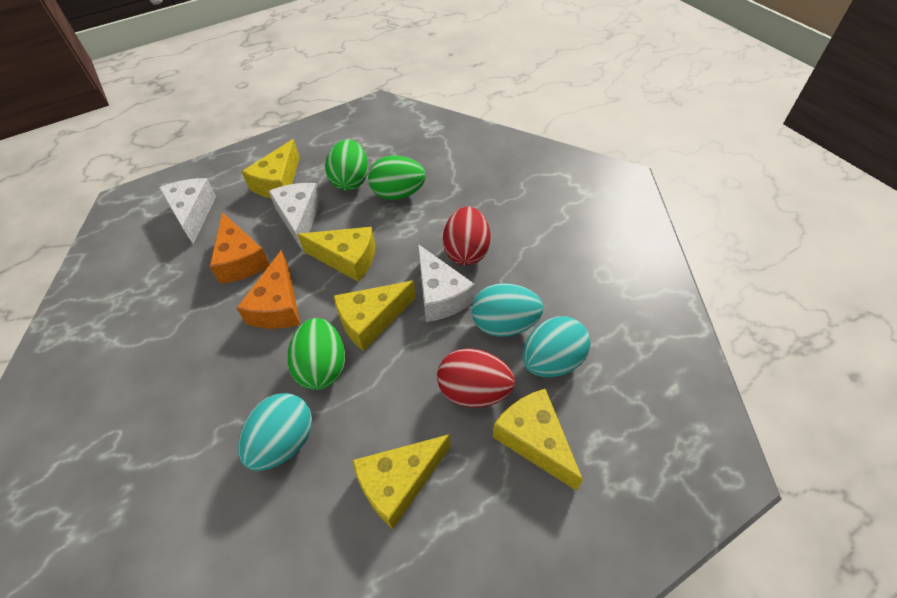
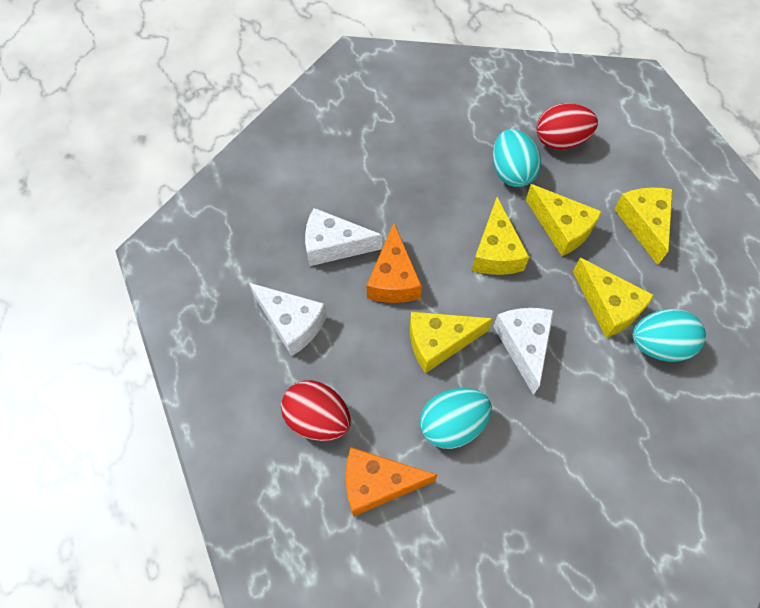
green egg: [288,318,345,390] [325,139,368,191] [368,155,426,200] = 3 -> none = 0

